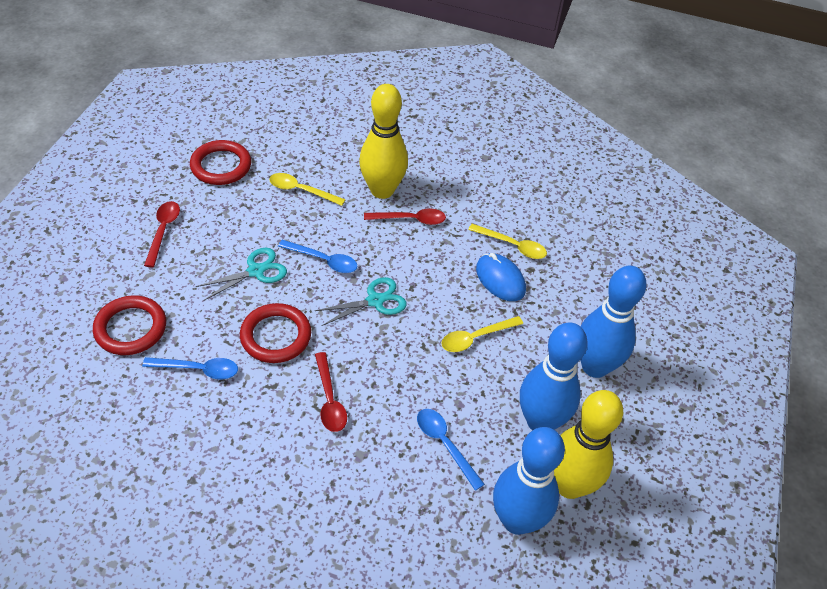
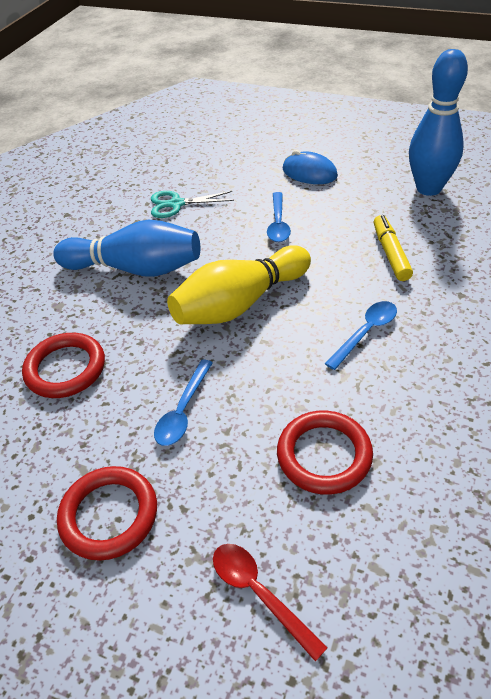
blue bowling pin: [493,427,565,535] [520,322,588,431] [580,265,647,378] = 3 -> [53,219,200,277] [409,49,468,196] = 2
red spoon: [144,201,180,267] [315,352,347,432] [364,208,446,225] = 3 -> [213,544,328,662] = 1
turquoise scissors: [196,248,287,300] [315,277,407,326] = 2 -> [151,191,234,218] = 1
yellow bowling pin: [359,84,408,199] [554,390,623,499] = 2 -> [167,245,311,324] = 1
yellow marker: none = 0 -> [374,215,413,281] = 1
yellow spoon: [269,173,346,206] [441,316,523,352] [468,224,547,259] = 3 -> none = 0

